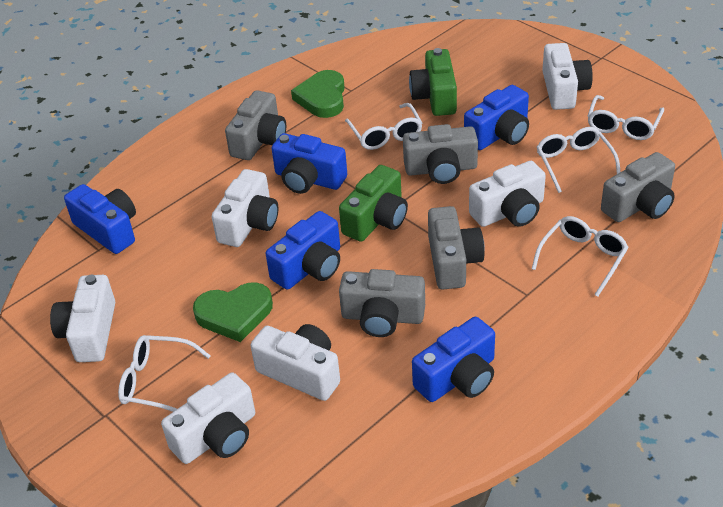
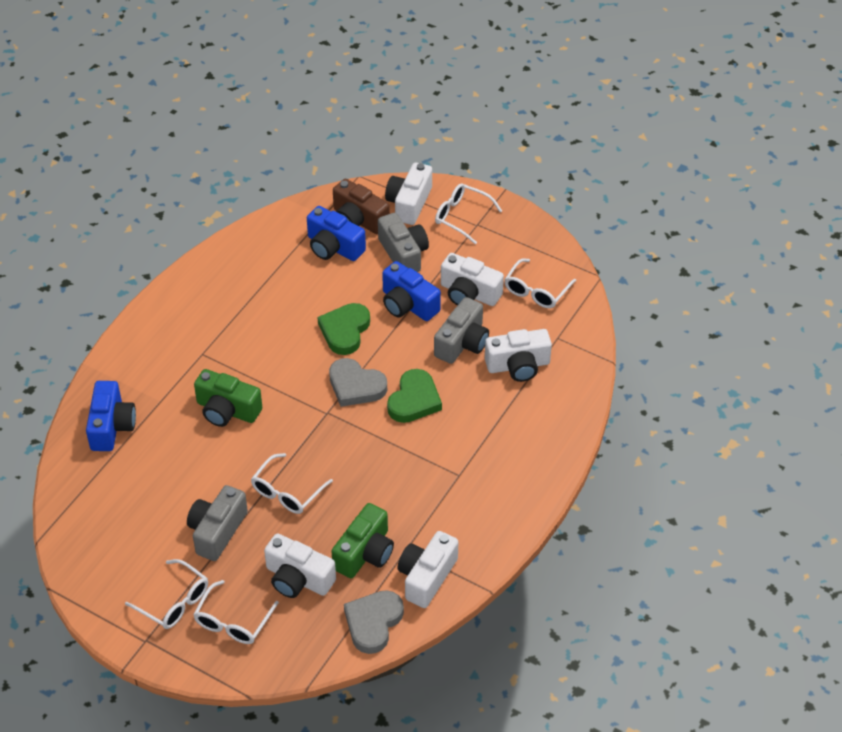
blue camera: [64,184,136,254] [266,211,340,290] [272,133,347,194] [412,317,495,402] [464,85,529,150] = 5 -> [86,381,136,451] [307,206,366,261] [382,261,441,321] = 3
brown camera: none = 0 -> [333,179,390,234] = 1
grey camera: [225,90,286,160] [339,269,425,337] [403,124,478,184] [428,206,485,290] [601,152,675,222] = 5 -> [187,485,248,561] [378,213,429,272] [434,297,489,364] = 3
grey heart: none = 0 -> [329,358,387,407] [344,590,404,654] = 2
white camera: [50,275,115,362] [161,373,255,464] [212,169,278,247] [250,324,340,401] [469,161,546,227] [542,43,593,110] = 6 -> [264,533,336,598] [385,162,432,225] [398,531,458,608] [441,253,504,306] [485,329,552,382] = 5

